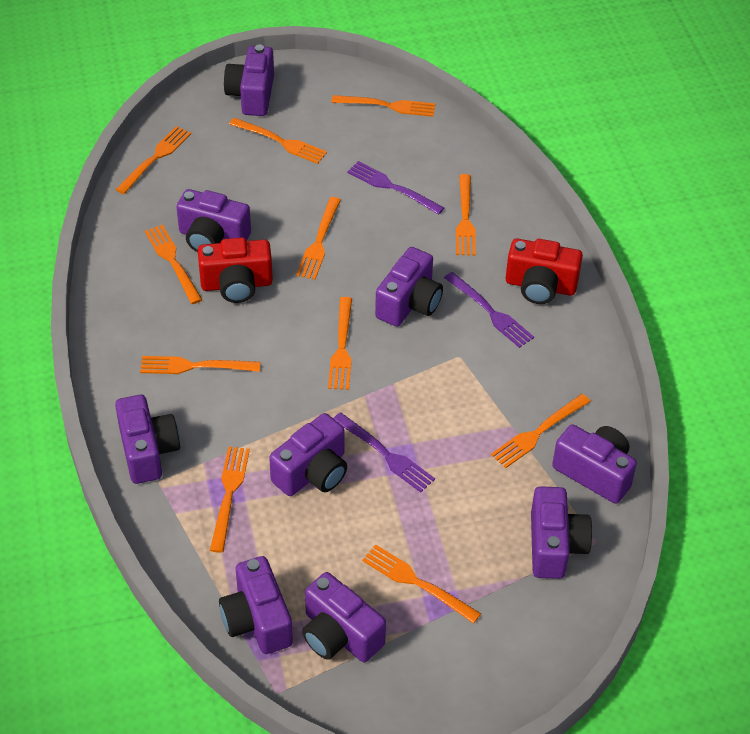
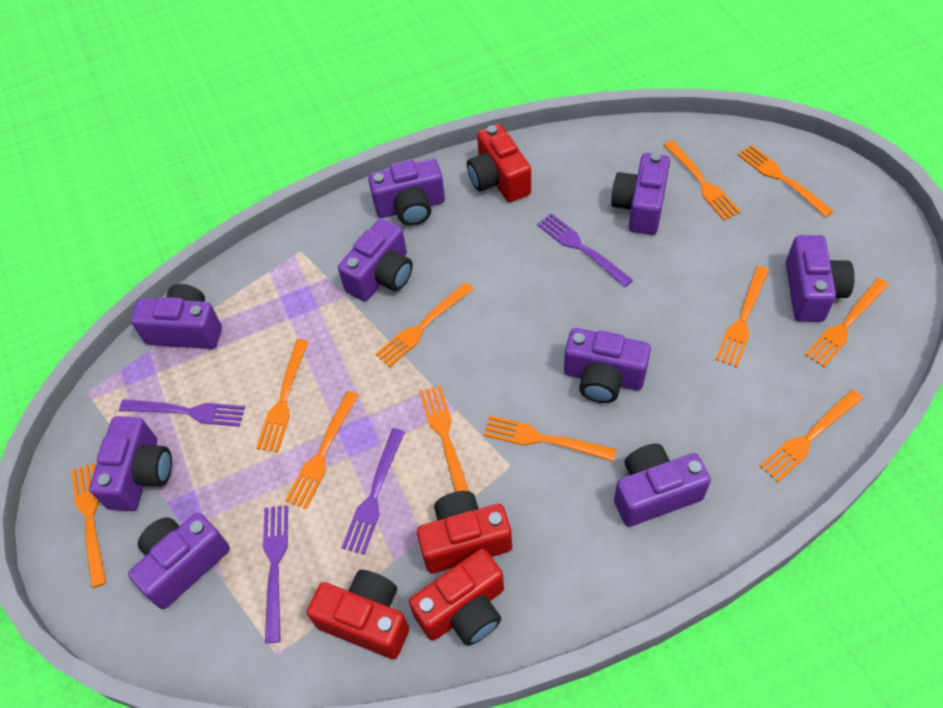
purple fork: [333,412,435,493] [347,161,444,215] [444,272,534,348] = 3 -> [119,399,245,427] [263,505,288,643] [342,428,405,555] [537,213,633,287] = 4
red camera: [198,238,273,303] [506,238,583,304] = 2 -> [307,570,409,659] [409,549,504,646] [417,491,512,573] [467,124,531,202] = 4

